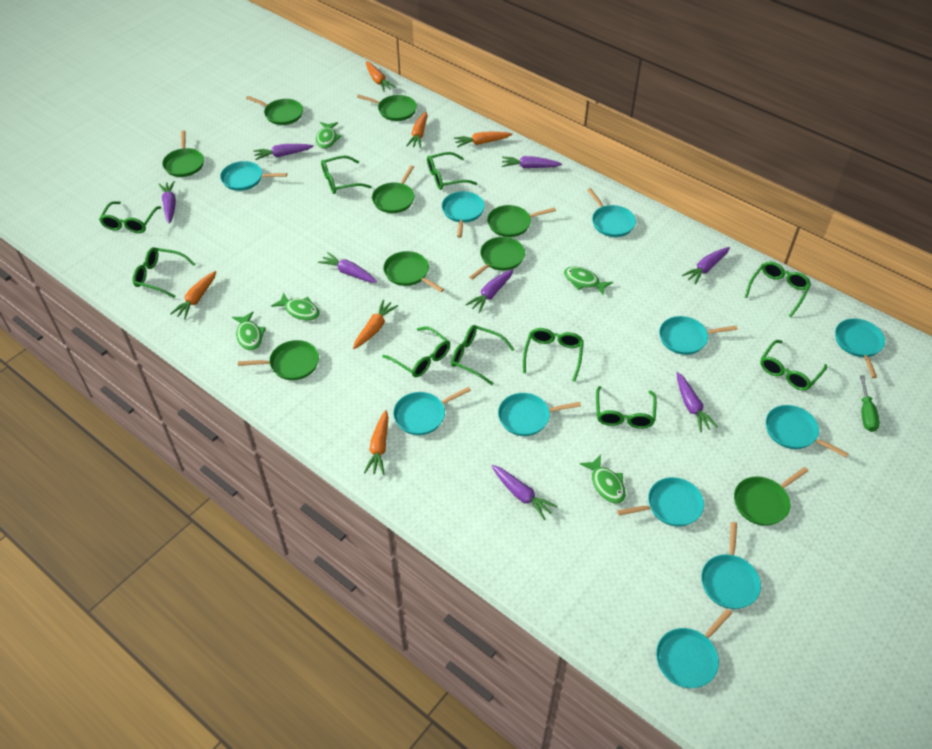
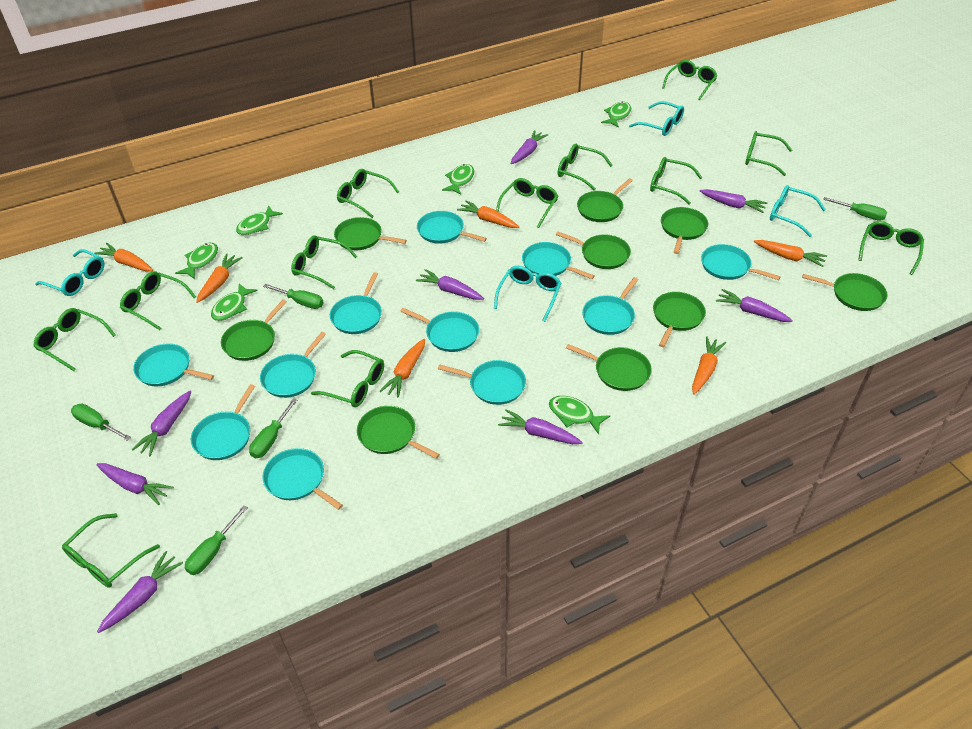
green fish: [232,311,266,351] [271,292,320,321] [316,122,341,149] [564,267,613,296] [580,455,626,504] = 5 -> [175,243,218,279] [211,283,258,321] [236,205,283,235] [442,164,474,195] [549,396,610,435] [601,102,631,128] = 6
green glasses: [99,201,161,233] [133,247,196,298] [321,155,372,194] [382,326,450,377] [427,152,478,190] [451,325,514,385] [523,328,584,382] [596,386,657,429] [745,262,811,317] [760,340,827,391] = 10 -> [33,308,116,371] [62,513,160,588] [120,271,196,330] [291,235,357,289] [311,350,384,407] [337,169,399,218] [496,178,558,228] [558,144,613,191] [650,157,703,205] [662,60,718,100] [745,131,792,176] [858,221,924,275] = 12
green screwdriver: [860,375,880,432] = 1 -> [71,404,131,441] [185,505,248,575] [249,398,297,458] [263,284,324,309] [823,197,887,221] = 5
turquoise glasses: none = 0 -> [35,249,104,296] [494,266,561,322] [629,101,684,136] [770,185,826,237] = 4

